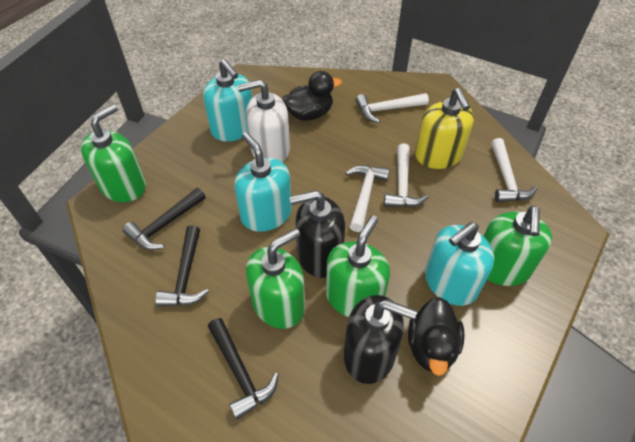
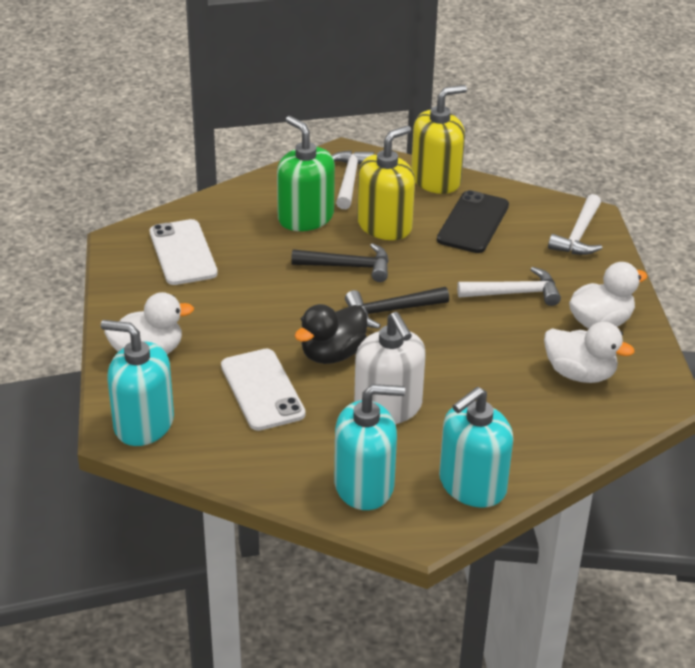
black duck: [282,71,342,121] [408,297,465,376] = 2 -> [294,304,367,364] = 1
black hammer: [123,188,206,250] [155,225,209,306] [208,318,279,420] = 3 -> [291,243,389,282] [345,287,449,329] = 2
black phone: none = 0 -> [437,190,509,253] = 1
black soap dispenser: [289,190,345,278] [344,295,417,384] = 2 -> none = 0
green soap dispenser: [81,104,146,202] [246,229,305,329] [326,215,390,317] [483,206,552,286] = 4 -> [277,116,335,231] = 1
white duck: none = 0 -> [104,292,194,354] [544,322,635,383] [569,262,647,329] = 3
white hammer: [346,165,390,232] [356,93,429,123] [384,143,428,208] [491,138,538,203] = 4 -> [332,150,374,209] [457,267,561,306] [548,194,602,255] = 3
white phone: none = 0 -> [150,219,218,285] [221,349,306,431] = 2
yellow soap dispenser: [415,88,474,169] = 1 -> [357,125,415,240] [411,85,467,194] = 2

